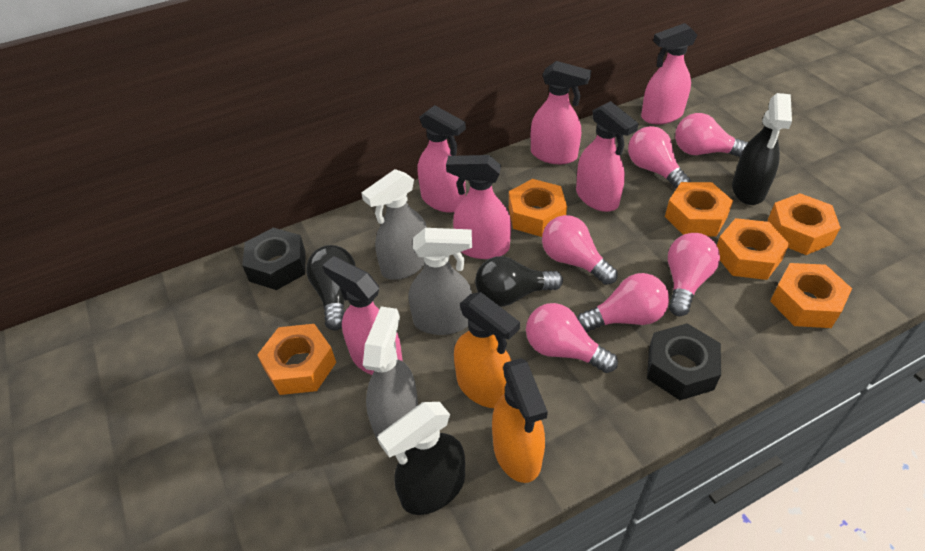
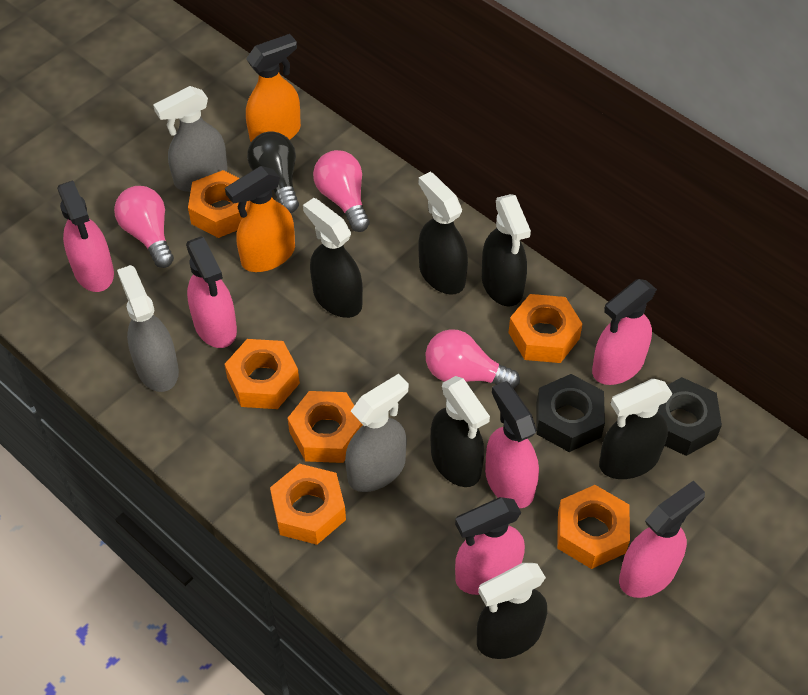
black light bulb: [306,245,355,331] [475,256,563,306] = 2 -> [247,131,299,213] = 1
black spray bottle: [377,402,465,515] [732,93,792,205] = 2 -> [303,198,363,318] [419,172,468,295] [431,376,490,487] [477,563,547,659] [482,194,531,306] [599,379,673,479] = 6
pink light bulb: [526,303,618,373] [542,215,618,285] [577,273,669,332] [628,126,691,189] [668,233,720,316] [675,113,748,157] = 6 -> [114,186,174,268] [313,150,370,232] [426,329,520,389] = 3

